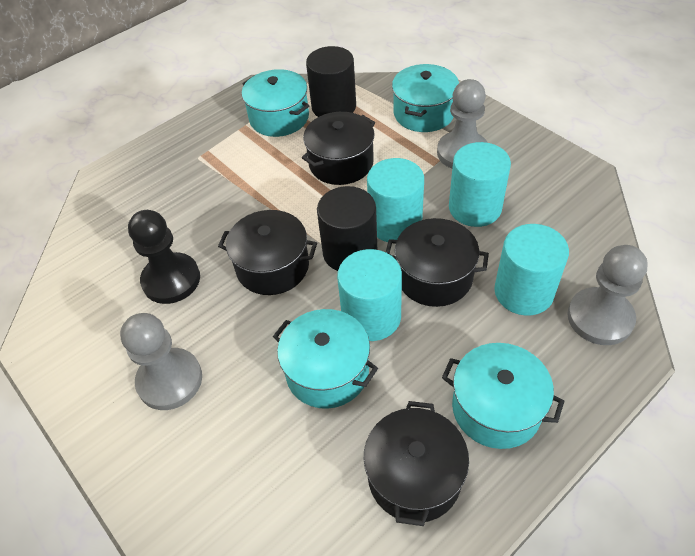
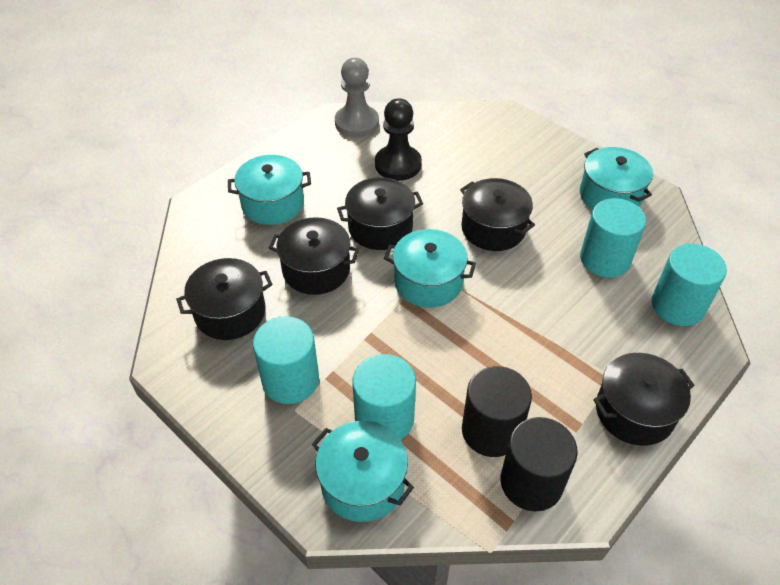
black pot: [218,210,317,295] [302,112,375,185] [364,401,469,526] [386,218,489,307] = 4 -> [176,258,273,340] [269,217,359,295] [337,177,423,250] [460,178,535,251] [593,353,695,446] = 5
grey pawn: [120,313,202,410] [437,79,488,169] [568,245,648,345] = 3 -> [335,58,379,137] = 1

